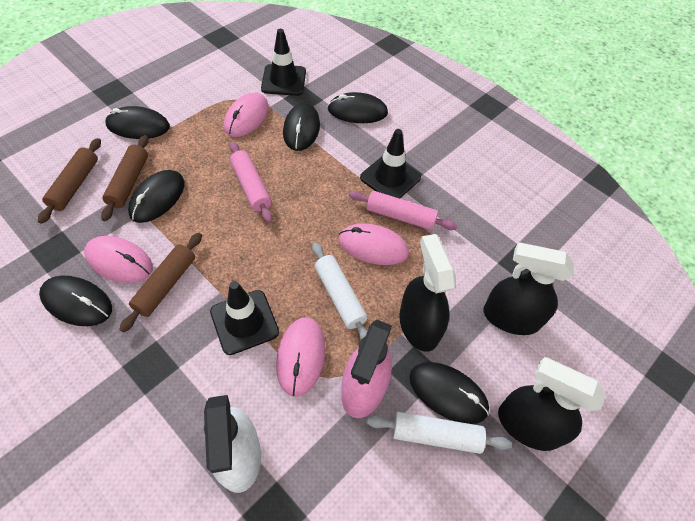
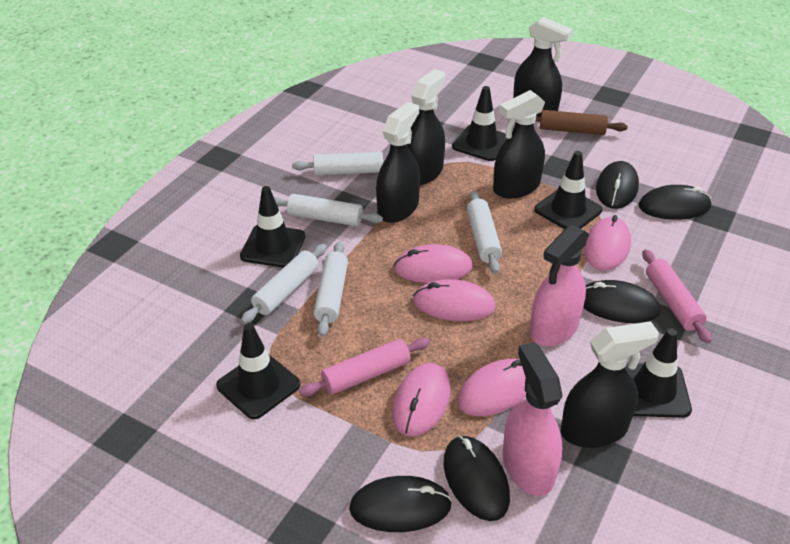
black mouse: [39,276,112,326] [105,106,170,139] [128,170,185,223] [283,103,320,151] [327,92,388,123] [409,362,489,424] = 6 -> [349,476,452,532] [444,436,510,521] [583,280,660,323] [596,161,639,209] [639,185,711,220] = 5
black spray bottle: [399,234,456,352] [483,243,574,335] [498,357,606,451] = 3 -> [376,102,420,223] [407,69,446,185] [493,90,545,199] [513,17,573,117] [561,321,659,448] = 5
black traffic cone: [210,281,279,355] [261,29,306,96] [360,129,421,199] = 3 -> [216,323,300,419] [240,186,305,268] [452,86,507,161] [534,151,603,229] [625,328,692,418] = 5
brown rolling pin: [38,138,101,224] [101,135,148,221] [119,233,202,333] = 3 -> [535,110,628,135] = 1
pink mouse: [84,236,153,283] [224,92,269,137] [276,317,326,397] [339,223,409,265] = 4 -> [392,363,451,437] [393,244,473,283] [413,279,496,321] [457,359,526,416] [584,215,631,271] = 5
pink spray bottle: [341,320,392,418] = 1 -> [503,342,562,496] [530,224,589,346] = 2
white rolling pin: [312,242,368,340] [367,412,512,454] = 2 -> [241,244,327,324] [274,194,383,226] [292,152,385,175] [314,242,348,337] [467,191,502,274] = 5
white spray bottle: [204,395,261,493] = 1 -> none = 0

